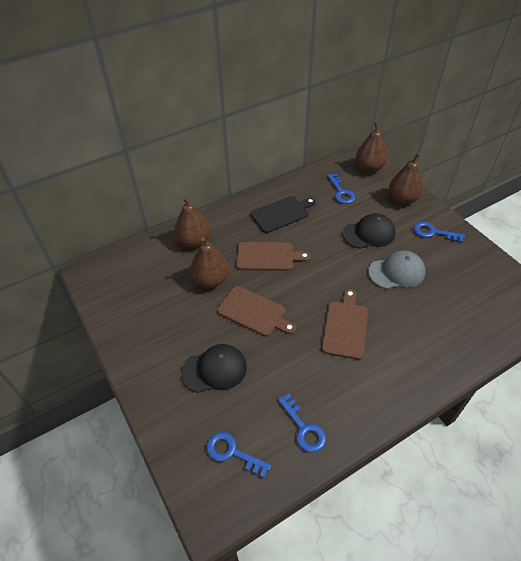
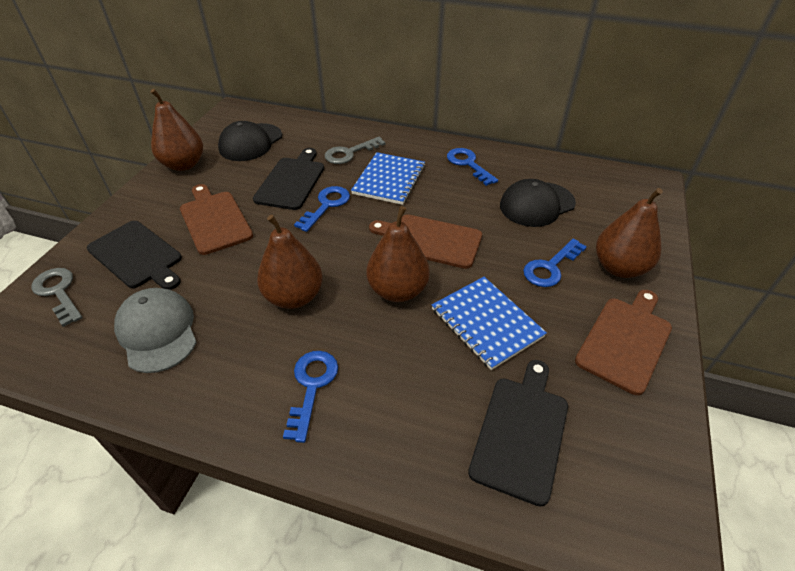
black cutting board: [250,196,316,233] = 1 -> [87,221,182,290] [253,148,324,210] [468,360,568,507] = 3
blue notebook: none = 0 -> [351,152,425,205] [432,277,547,370] = 2
grey key: none = 0 -> [31,268,83,327] [325,137,386,164] = 2

